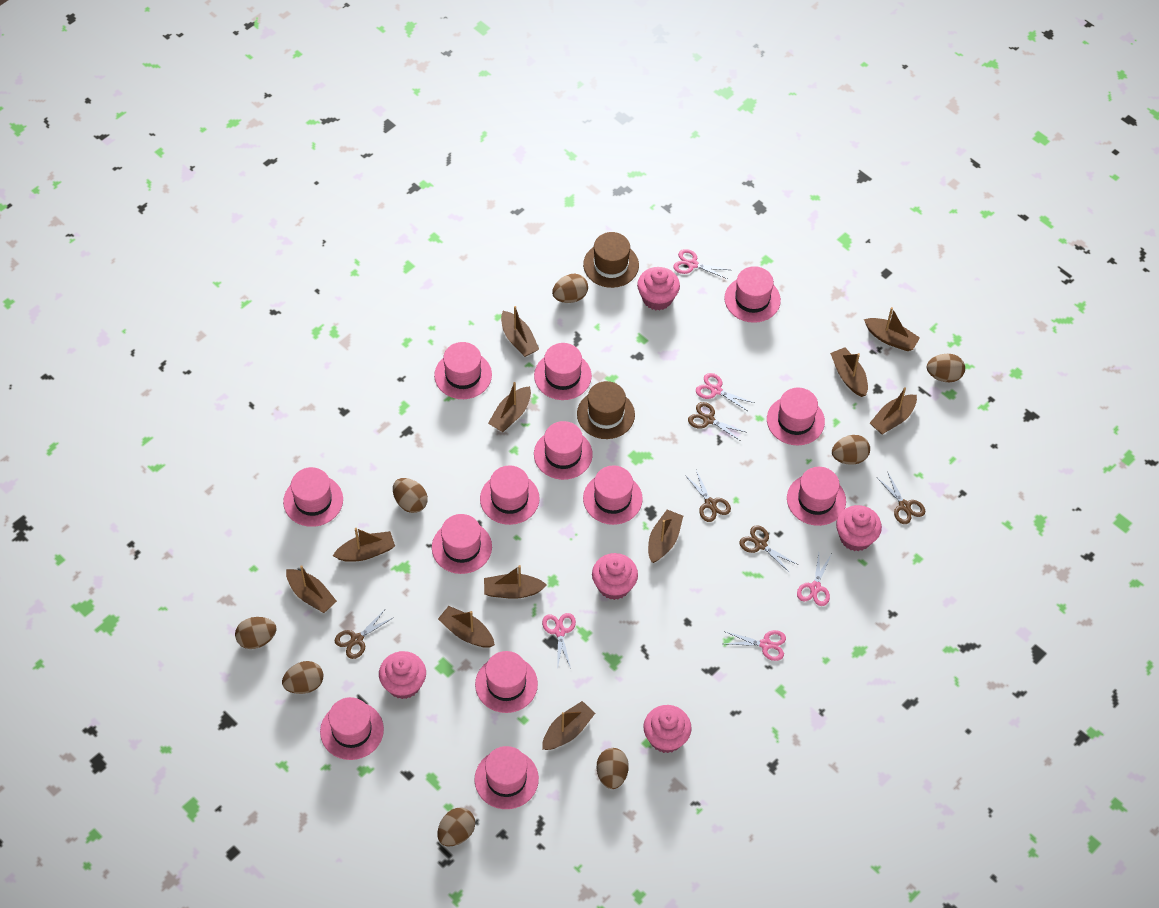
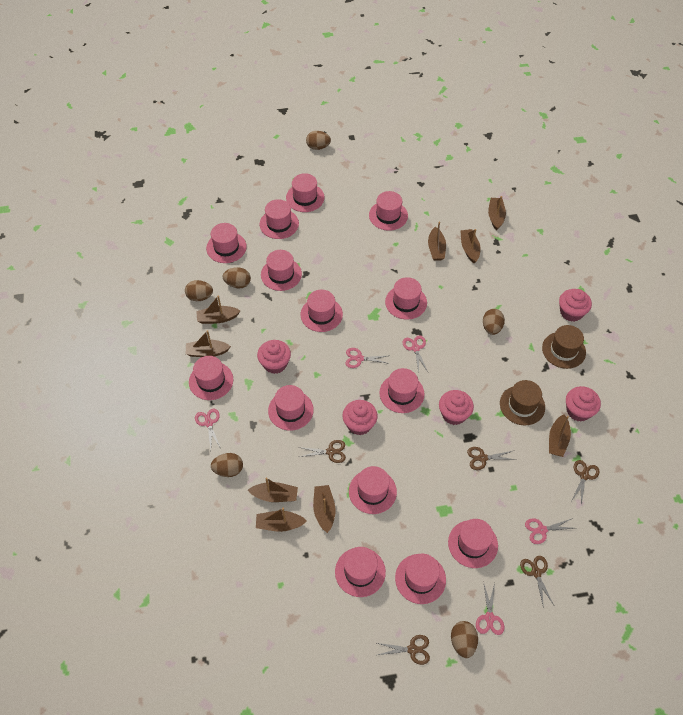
brown boat: [286,565,337,613] [333,528,395,562] [438,606,495,647] [484,565,547,599] [488,382,531,432] [501,306,539,357] [542,701,595,750] [648,510,683,563] [830,348,868,397] [864,307,920,351] [870,387,917,434] = 11 -> [186,330,231,357] [196,296,240,324] [248,477,298,502] [256,508,307,532] [313,485,335,533] [428,222,446,261] [460,229,480,263] [488,196,506,231] [549,414,571,457] = 9
brown egg: [235,617,277,649] [282,661,324,694] [393,478,428,513] [437,808,475,846] [552,274,588,303] [597,748,629,789] [832,435,870,464] [927,354,965,382] = 8 -> [185,280,213,301] [211,453,243,477] [223,267,251,288] [306,131,331,150] [451,621,478,658] [483,309,505,335] = 6
pink hat: [283,467,343,527] [320,697,384,760] [432,514,492,574] [434,342,492,399] [475,651,538,713] [475,746,539,809] [480,465,540,525] [534,343,592,400] [534,421,593,480] [583,465,643,525] [724,266,781,323] [767,387,825,445] [787,467,846,526] = 13 -> [189,356,233,400] [206,223,247,263] [260,199,299,239] [261,250,302,291] [268,385,314,431] [286,173,325,212] [301,290,343,332] [335,547,386,597] [349,466,397,514] [369,191,408,231] [379,368,424,413] [385,277,427,320] [395,553,446,604] [448,519,498,568] = 14

